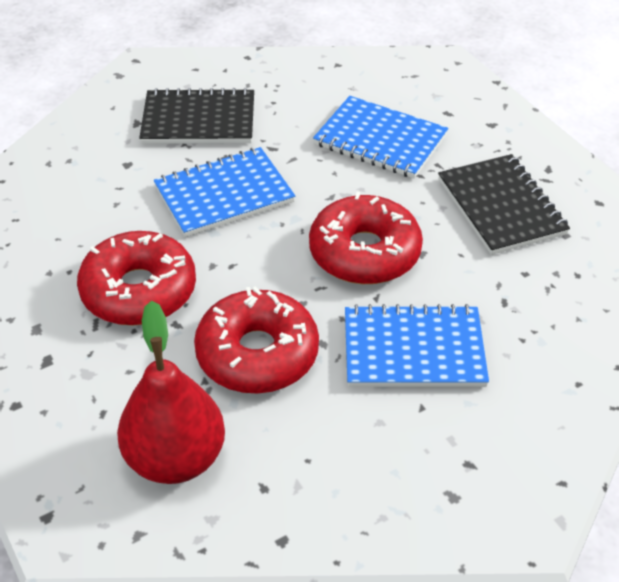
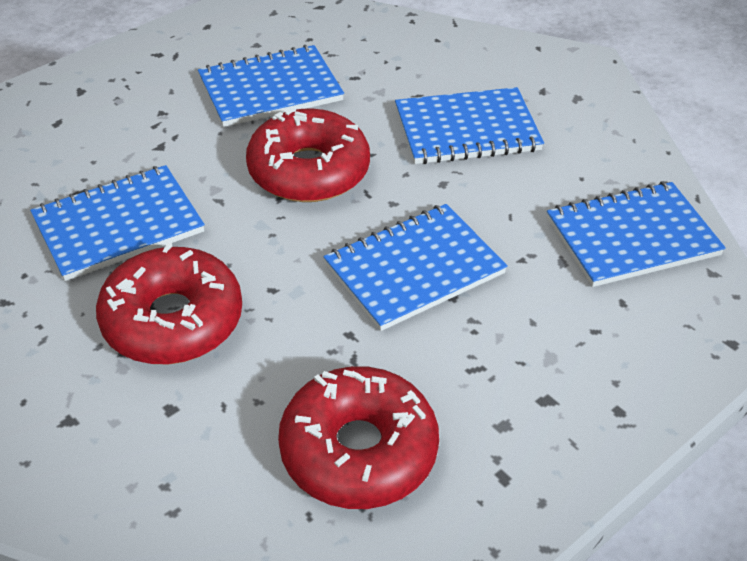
black notebook: [139,88,254,144] [438,154,570,255] = 2 -> none = 0
blue notebook: [154,147,295,237] [313,96,448,178] [345,304,489,387] = 3 -> [30,165,205,281] [198,45,344,127] [323,204,508,331] [395,87,544,164] [547,182,726,287] = 5
red pear: [117,301,225,484] = 1 -> none = 0

